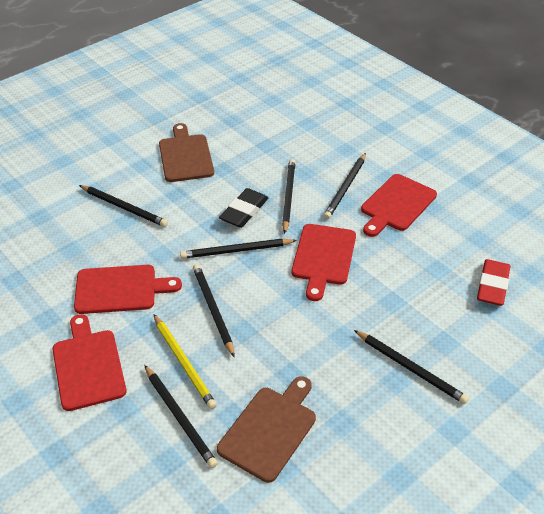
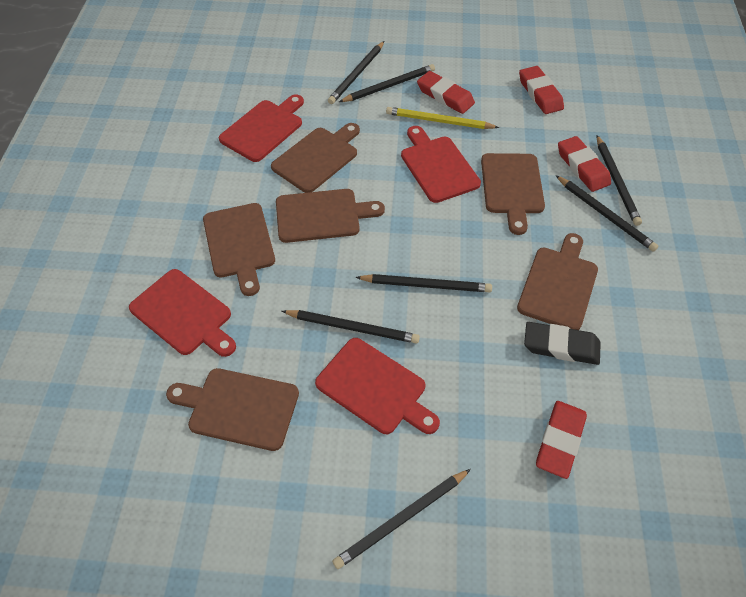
brown cutting board: [159,123,214,182] [217,376,316,483] = 2 -> [166,368,299,451] [203,203,275,296] [271,123,360,193] [276,189,385,243] [481,153,545,235] [517,233,598,330] = 6
red eraser: [477,259,510,306] = 1 -> [417,71,475,114] [519,66,564,114] [536,401,587,479] [558,136,611,192] = 4

